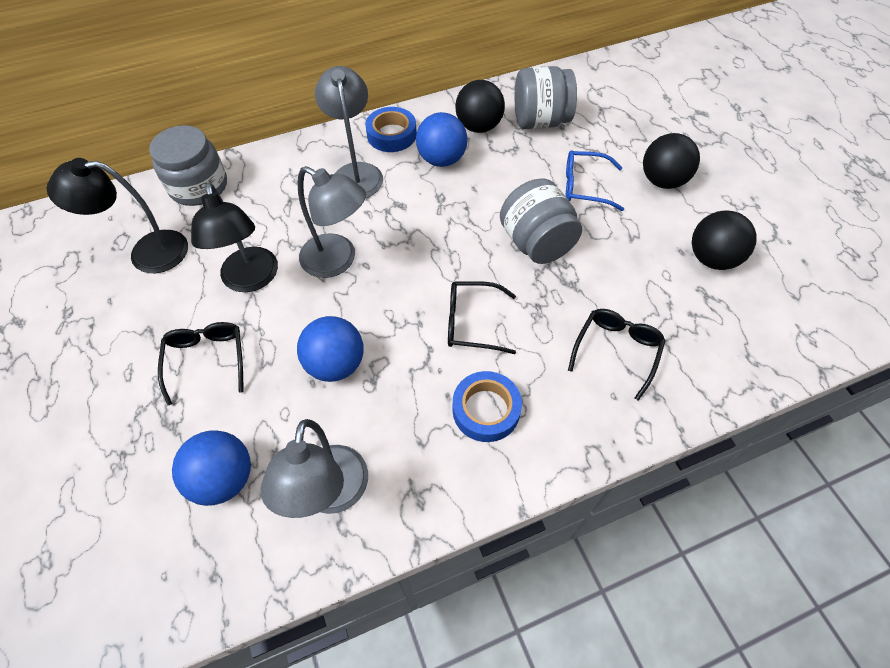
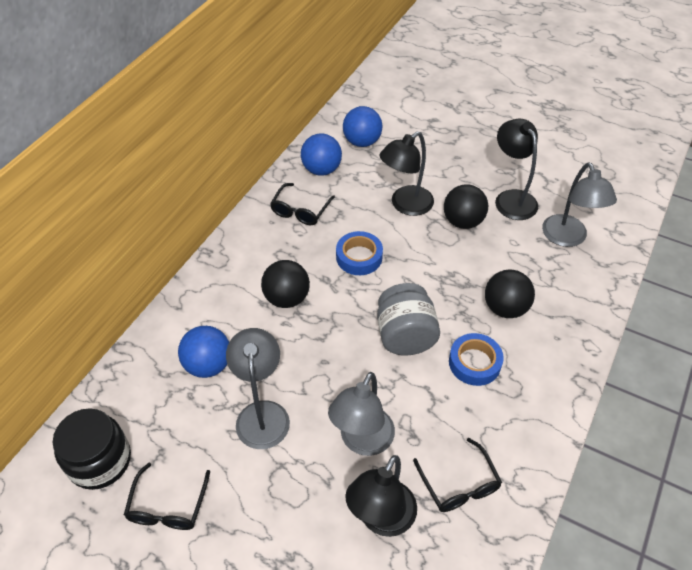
black jar: none = 0 -> [53,408,131,490] = 1
black lamp: [47,158,188,273] [191,183,278,292] = 2 -> [345,455,417,537] [379,131,434,216] [495,119,538,220] = 3
blue glasses: [566,151,624,211] = 1 -> none = 0
grey jar: [149,125,227,206] [500,178,582,264] [515,66,577,129] = 3 -> [377,283,440,355] = 1

